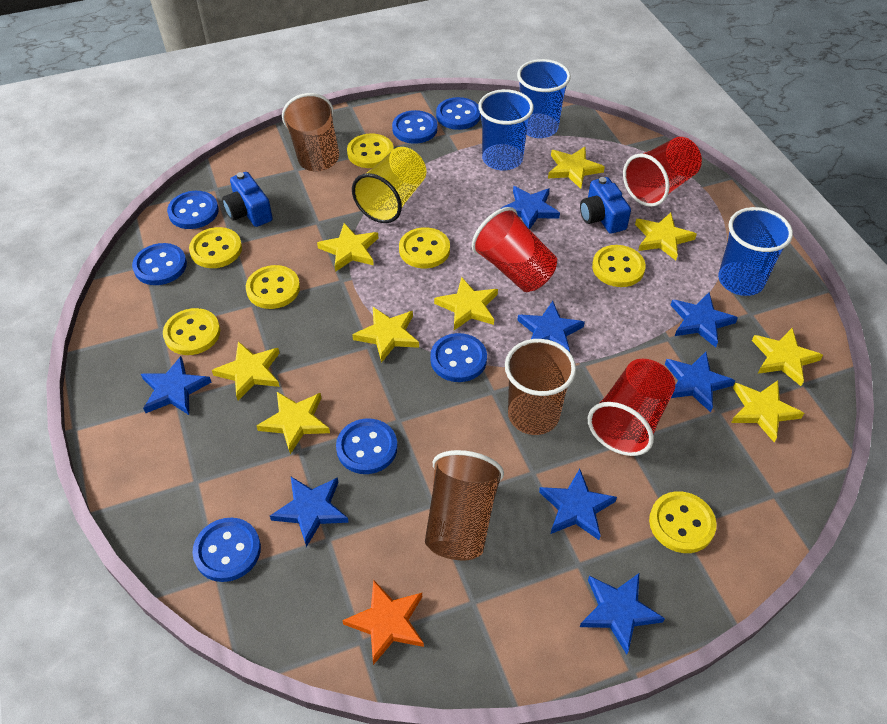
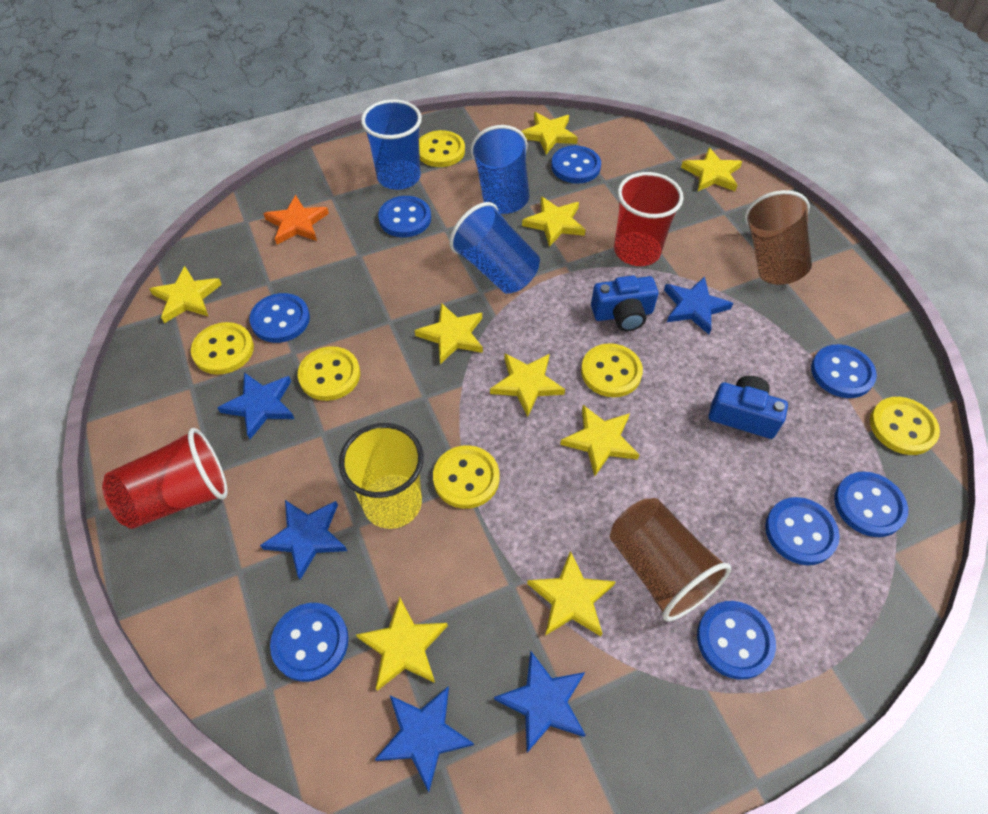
blue button: [132,243,187,285] [167,191,219,229] [192,518,261,582] [336,418,398,474] [392,110,438,144] [430,333,487,382] [436,97,481,130] = 7 -> [249,293,310,343] [270,603,348,682] [378,196,431,238] [551,146,601,184] [697,601,776,680] [765,497,840,565] [811,344,877,398] [834,472,908,537] = 8
blue star: [141,356,211,415] [270,477,349,547] [500,186,560,230] [517,301,585,352] [539,469,617,540] [580,573,665,654] [665,352,735,412] [671,292,738,348] = 8 -> [217,373,295,439] [260,500,347,580] [375,686,474,792] [494,651,585,753] [664,276,733,334] = 5
brown cup: [282,93,339,171] [425,450,504,560] [505,339,576,435] = 3 -> [610,498,731,622] [744,190,812,285] = 2
red cup: [472,207,557,292] [588,359,675,456] [623,137,702,207] = 3 -> [102,428,228,529] [614,172,684,266] = 2
yellow button: [163,308,220,355] [189,227,242,268] [246,265,300,309] [347,134,394,168] [399,227,450,268] [592,245,646,287] [649,491,717,553] = 7 -> [191,322,254,375] [298,346,360,401] [419,130,465,167] [433,445,500,509] [581,343,643,397] [870,397,940,455] = 6

